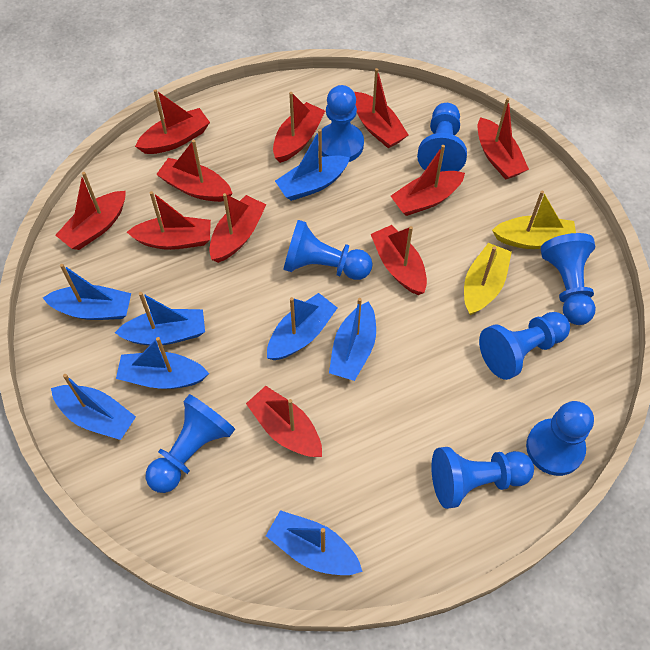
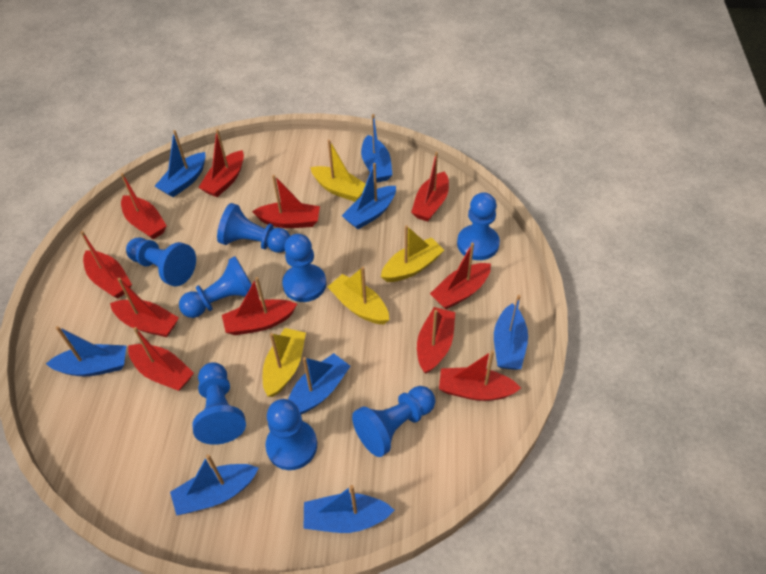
yellow boat: [464,243,512,315] [492,190,576,249] = 2 -> [263,328,306,397] [310,140,366,202] [328,267,389,324] [381,225,444,282] = 4

